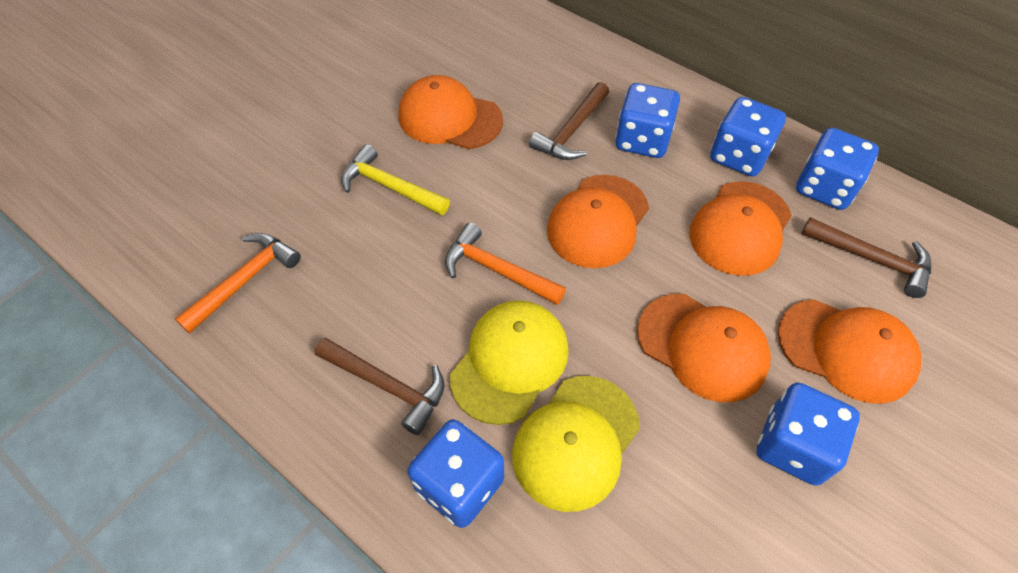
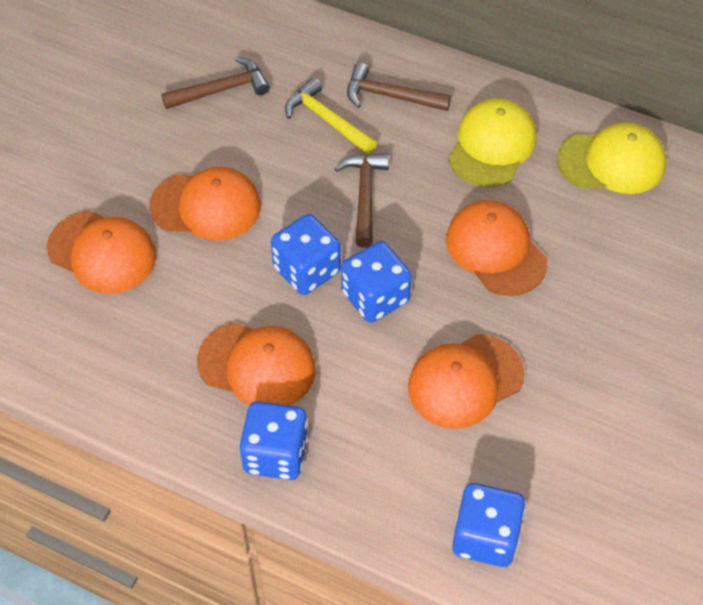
blue dice: [407,419,504,528] [615,83,680,158] [710,97,786,177] [756,382,860,486] [796,127,879,210] = 5 -> [239,401,308,480] [271,214,341,295] [341,241,412,323] [452,483,525,567] = 4
orange hammer: [175,233,301,333] [445,223,566,305] = 2 -> none = 0

